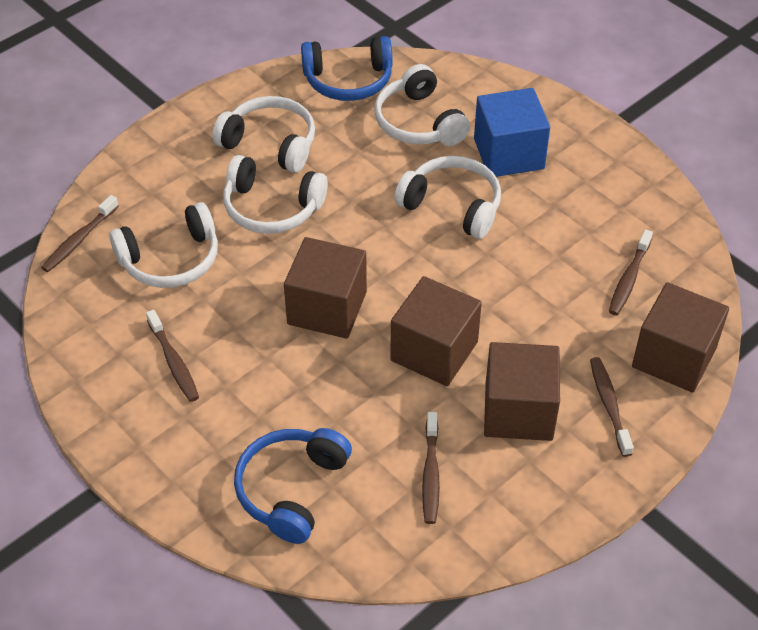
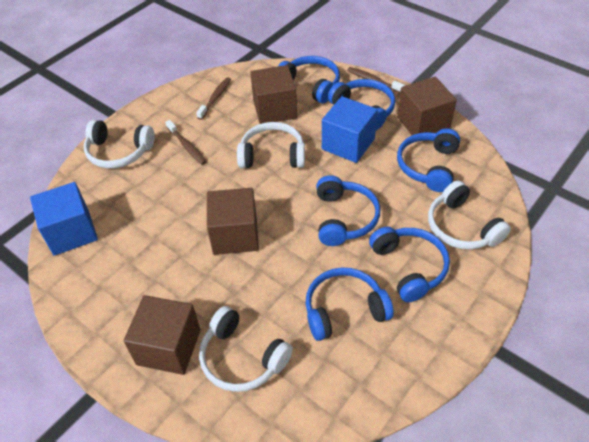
blue cube: [474,88,550,177] = 1 -> [30,182,98,256] [322,96,378,163] = 2
blue headphones: [234,428,352,544] [301,36,393,101] = 2 -> [278,56,340,104] [305,267,394,341] [316,175,380,246] [328,79,395,130] [369,227,450,303] [397,128,460,192] = 6
brown toothbrush: [41,195,119,272] [146,310,199,402] [422,412,440,524] [590,357,634,457] [609,229,653,315] = 5 -> [165,120,207,165] [196,77,231,120] [347,67,405,93] = 3
white headphones: [109,202,218,288] [212,96,315,173] [223,155,328,234] [374,64,470,146] [395,156,501,239] = 5 -> [84,120,155,168] [199,306,293,392] [237,122,305,168] [428,181,511,249] = 4

